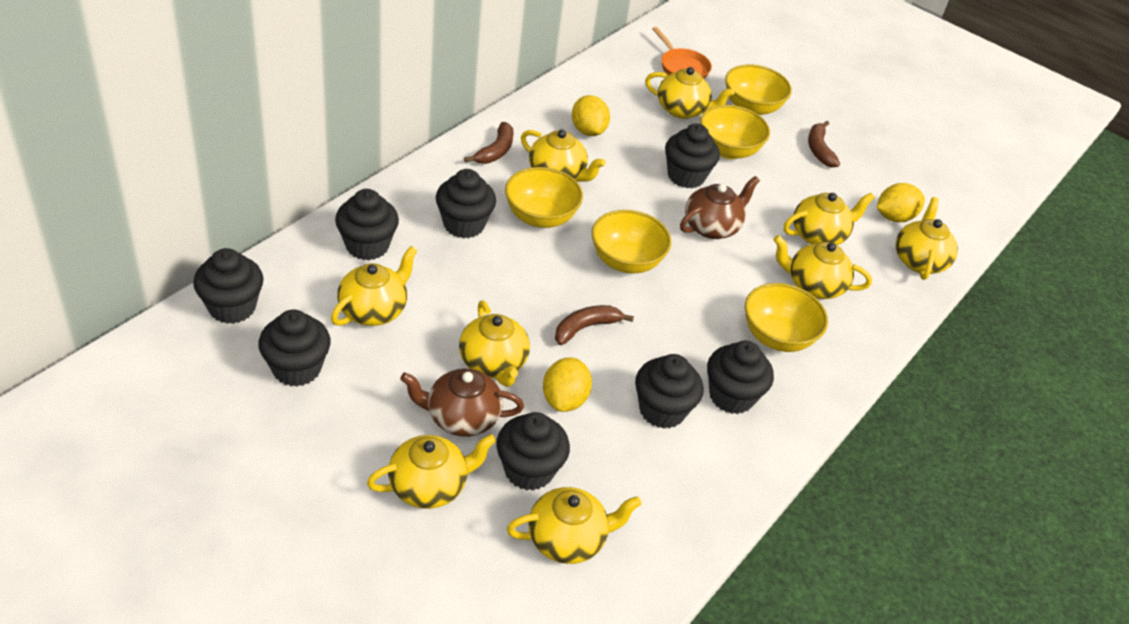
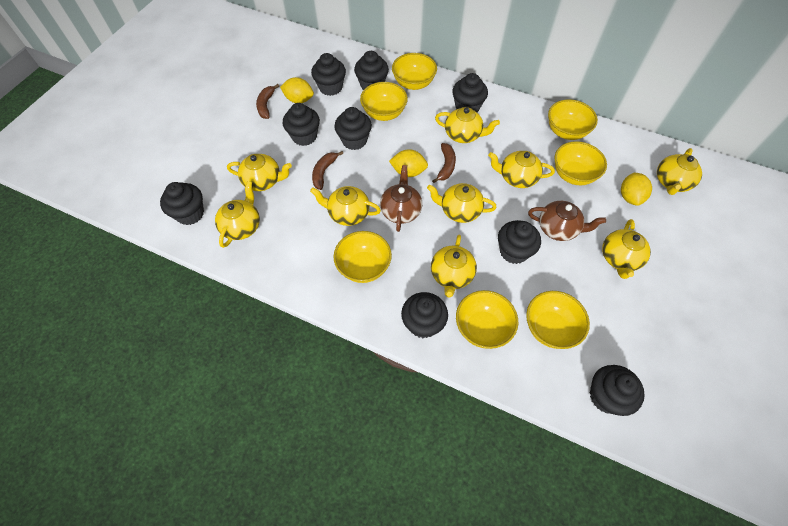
black cupcake: [193,248,264,324] [258,310,331,387] [335,189,399,260] [436,169,496,239] [496,412,570,491] [635,354,703,429] [665,123,720,188] [707,341,774,414] = 8 -> [160,182,204,225] [283,103,320,146] [311,53,346,96] [334,107,372,150] [354,51,389,90] [401,292,448,338] [452,73,488,112] [498,220,541,264] [590,365,645,416] = 9
orange pan: [652,27,712,79] = 1 -> none = 0
yellow bowl: [505,167,583,228] [592,210,671,274] [700,105,770,159] [725,65,792,115] [745,283,828,352] = 5 -> [334,231,392,283] [360,82,408,121] [392,53,437,90] [456,290,518,349] [526,291,590,349] [548,99,598,140] [554,141,607,185] = 7

